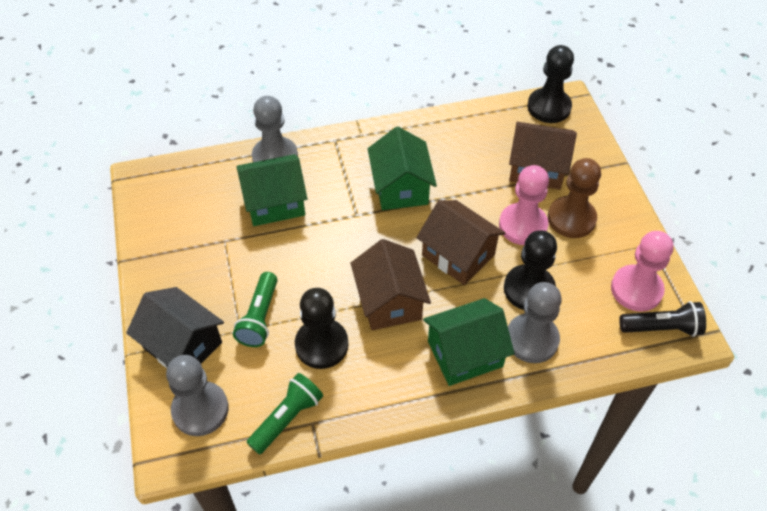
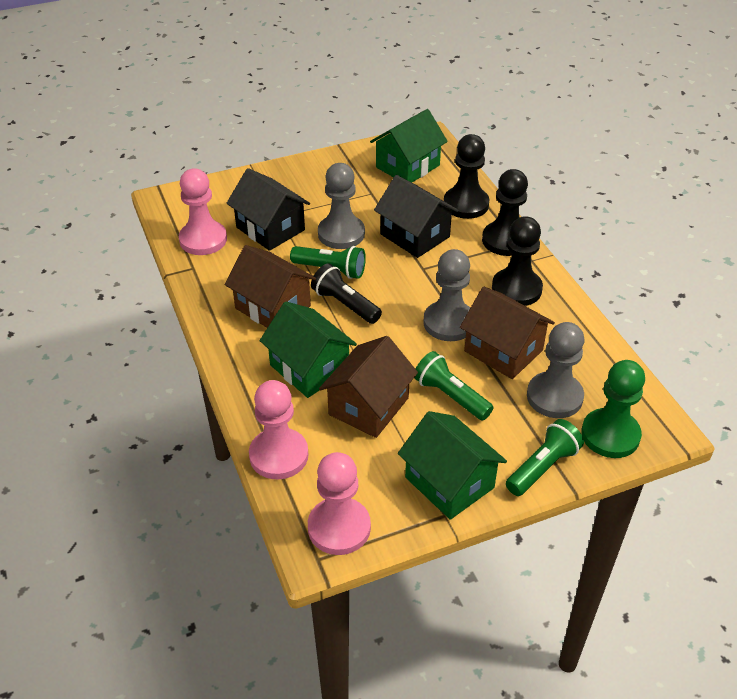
black house: [126,287,224,368] = 1 -> [226,168,310,251] [374,175,458,258] = 2
brown pawn: [548,158,601,238] = 1 -> none = 0
green flashlight: [233,272,278,347] [247,373,323,454] = 2 -> [290,246,366,279] [414,351,493,420] [506,419,584,496] = 3
green pawn: none = 0 -> [581,360,645,458] = 1
pink pawn: [499,165,549,245] [611,231,674,312] = 2 -> [179,168,227,255] [249,380,309,480] [308,452,371,555] = 3

